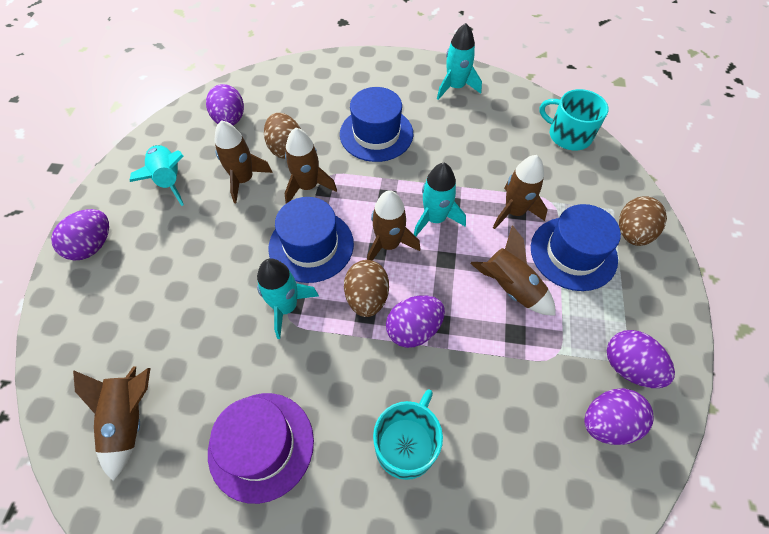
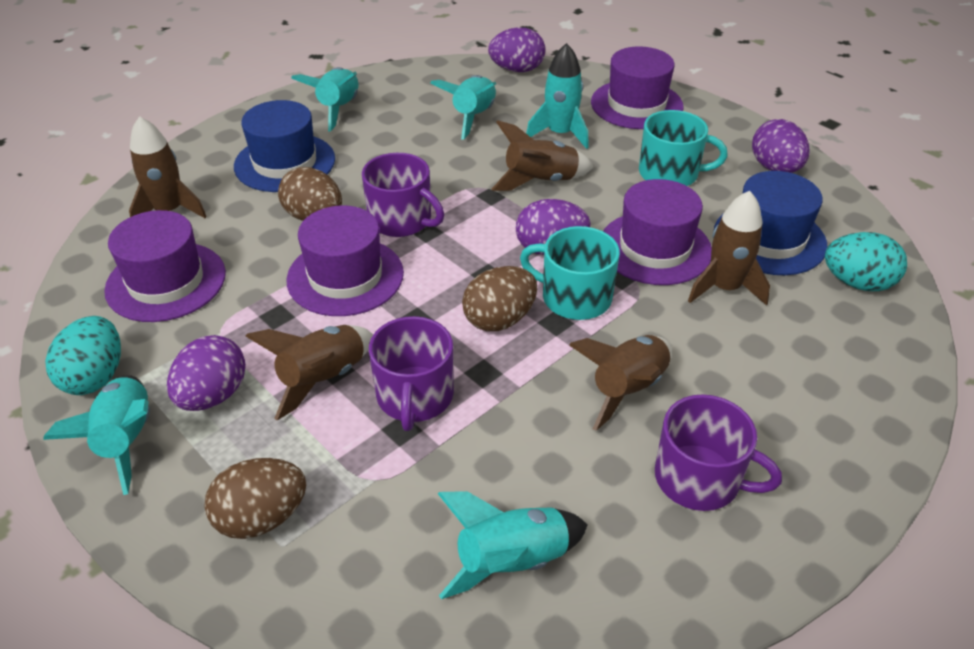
blue hat: [268,197,354,283] [340,87,413,162] [531,204,621,291] = 3 -> [234,100,335,192] [714,171,827,275] = 2
brown rocket: [73,367,150,481] [214,120,273,203] [285,128,337,203] [367,190,420,261] [470,225,556,316] [493,155,548,229] = 6 -> [129,116,207,218] [246,325,373,420] [491,120,593,191] [569,335,672,431] [688,191,770,306] = 5
purple egg: [51,209,109,260] [206,84,244,125] [386,295,445,348] [584,388,654,445] [607,330,675,388] = 5 -> [167,335,246,411] [488,27,545,72] [516,199,590,255] [752,119,809,173] = 4
purple hat: [208,393,314,504] = 1 -> [104,210,226,322] [286,206,404,316] [591,46,683,129] [603,179,712,285] = 4
purple mug: none = 0 -> [362,153,444,237] [369,316,454,431] [655,394,782,511] = 3
turquoise egg: none = 0 -> [45,316,121,395] [825,232,907,291] = 2
turquoise rocket: [130,145,184,206] [257,258,319,339] [414,163,466,236] [437,23,482,100] = 4 -> [43,375,150,495] [291,67,358,131] [430,75,496,140] [437,491,588,599] [526,43,589,149] = 5

